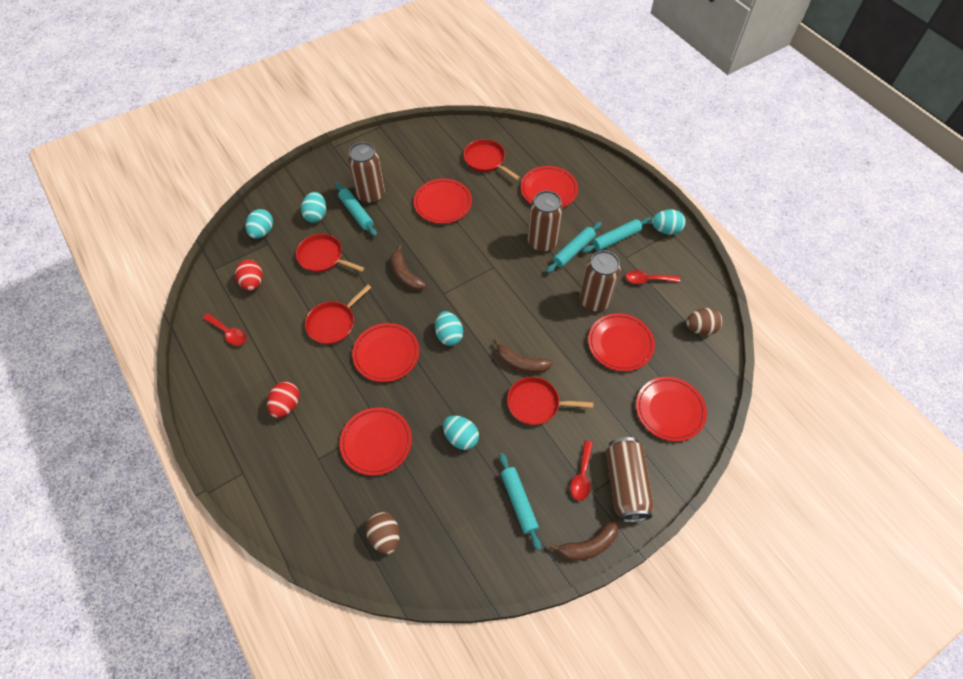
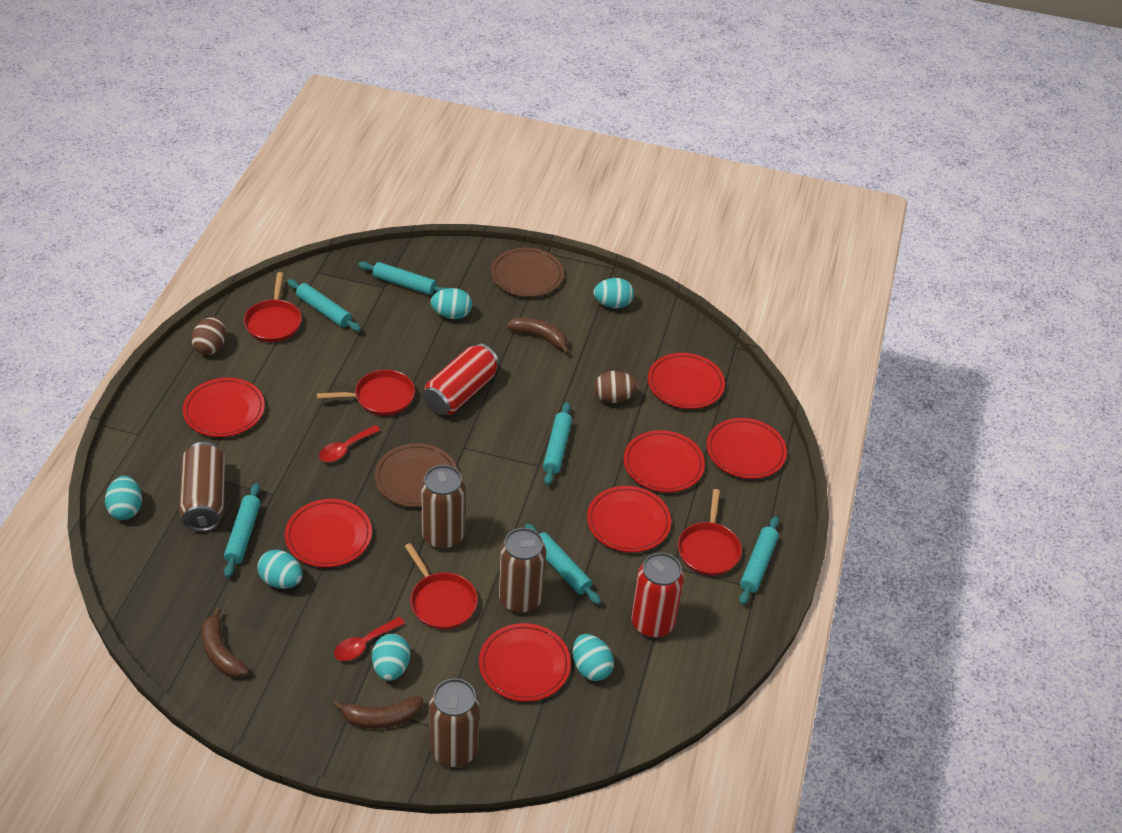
brown plate: none = 0 -> [374,443,458,507] [491,248,564,297] = 2
red can: none = 0 -> [423,343,499,415] [631,552,684,638] = 2
red egg: [235,260,263,291] [267,381,299,418] = 2 -> none = 0
red plate: [340,407,412,476] [352,323,419,382] [414,179,472,224] [521,166,578,207] [588,313,655,371] [636,377,707,441] = 6 -> [183,378,265,437] [285,499,372,568] [479,623,571,702] [587,486,671,552] [624,430,705,492] [648,353,725,409] [707,418,787,479] = 7
red spoon: [203,313,247,346] [570,441,593,501] [626,270,680,284] = 3 -> [319,425,381,462] [334,617,405,661] = 2
turquoise egg: [246,209,273,239] [301,192,326,223] [435,311,463,346] [443,415,479,450] [652,209,686,235] = 5 -> [105,476,142,520] [257,550,303,589] [372,634,410,681] [431,288,472,319] [573,634,614,681] [594,278,634,308] = 6
turquoise rolling pin: [335,183,377,236] [499,453,541,551] [546,222,602,273] [582,217,652,253] = 4 -> [224,483,260,578] [287,279,361,332] [358,262,447,295] [525,523,601,604] [543,402,572,485] [739,516,779,605] = 6

